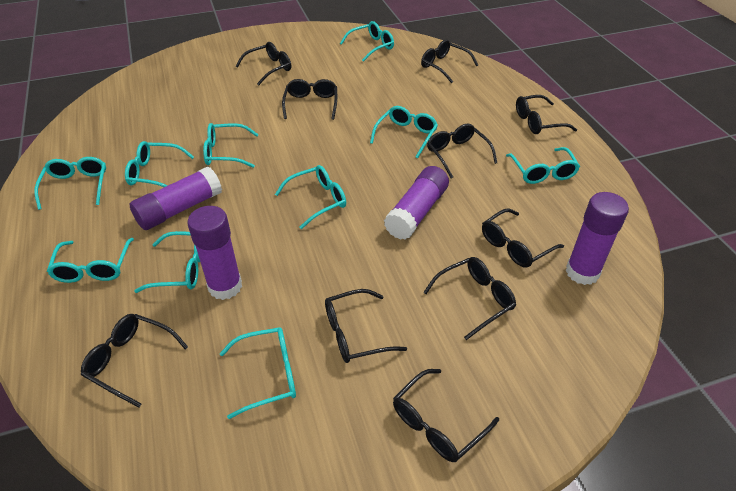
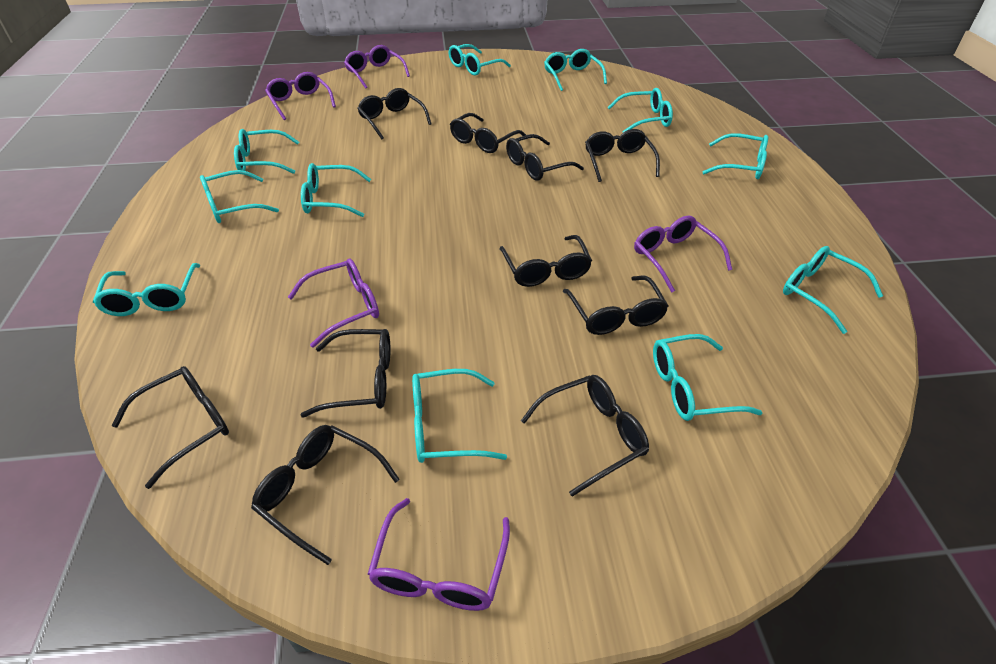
purple glasses: none = 0 -> [265,72,336,120] [288,258,379,348] [344,45,410,89] [368,498,510,611] [634,216,732,293] = 5
purple glue stick: [129,167,222,230] [187,206,242,300] [384,166,449,240] [566,192,629,285] = 4 -> none = 0
turquoise glasses: [34,157,106,210] [47,238,134,283] [125,141,194,187] [134,231,200,293] [203,123,259,168] [220,327,296,419] [275,165,346,229] [340,21,394,62] [370,106,438,158] [506,147,580,184] = 10 -> [93,263,201,316] [200,170,279,223] [234,129,299,174] [301,163,371,217] [412,369,507,463] [449,44,511,75] [544,49,607,91] [607,88,673,133] [653,334,763,421] [703,133,768,179] [783,246,883,334] = 11

